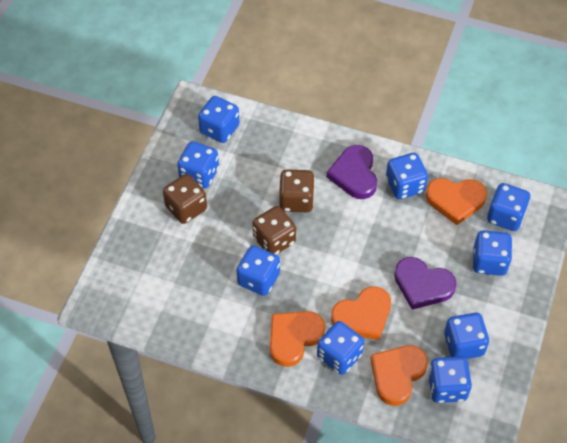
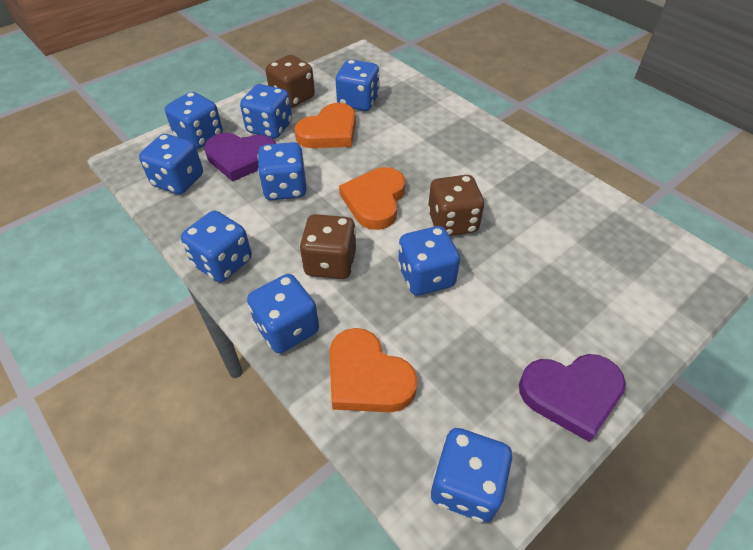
orange heart: [270,311,325,367] [331,286,391,340] [370,345,428,406] [426,178,487,225] = 4 -> [294,103,356,148] [329,328,418,412] [339,167,405,230] = 3

